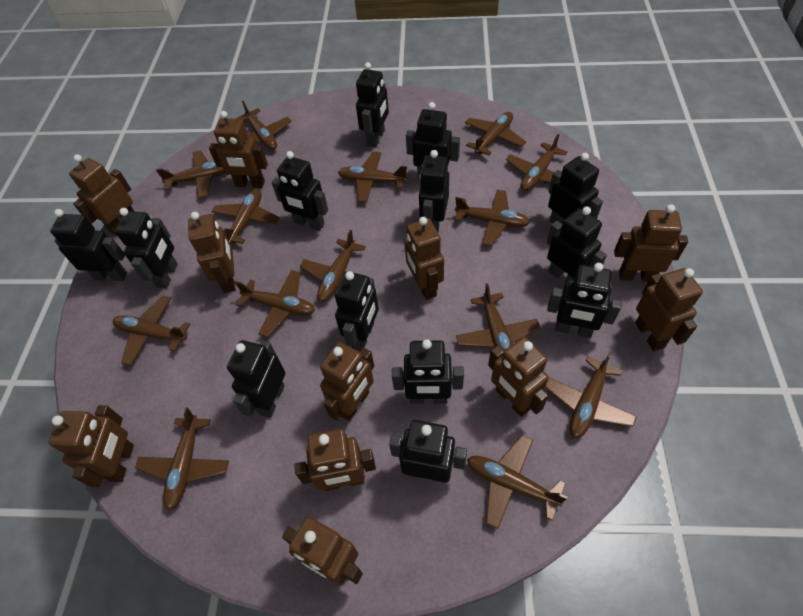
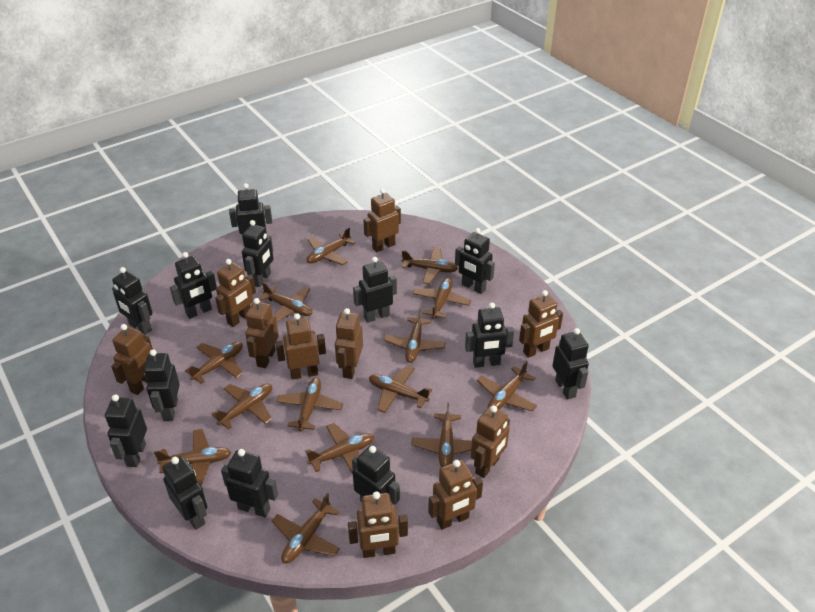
brown robot: [49,405,134,487] [69,155,135,236] [188,212,236,293] [209,111,268,188] [282,517,363,585] [295,429,376,491] [320,342,374,421] [405,217,444,300] [488,337,549,417] [614,204,688,282] [635,268,703,351] = 11 -> [111,324,153,395] [215,259,256,327] [245,298,279,368] [275,313,326,380] [335,308,363,379] [348,491,408,558] [363,188,401,252] [428,460,483,530] [471,405,510,478] [519,290,563,358] = 10

